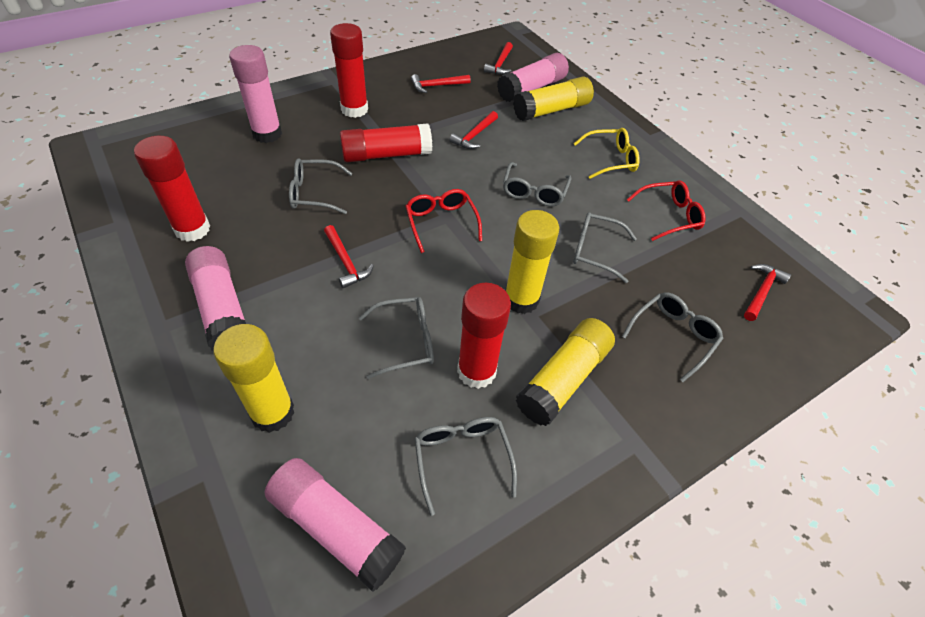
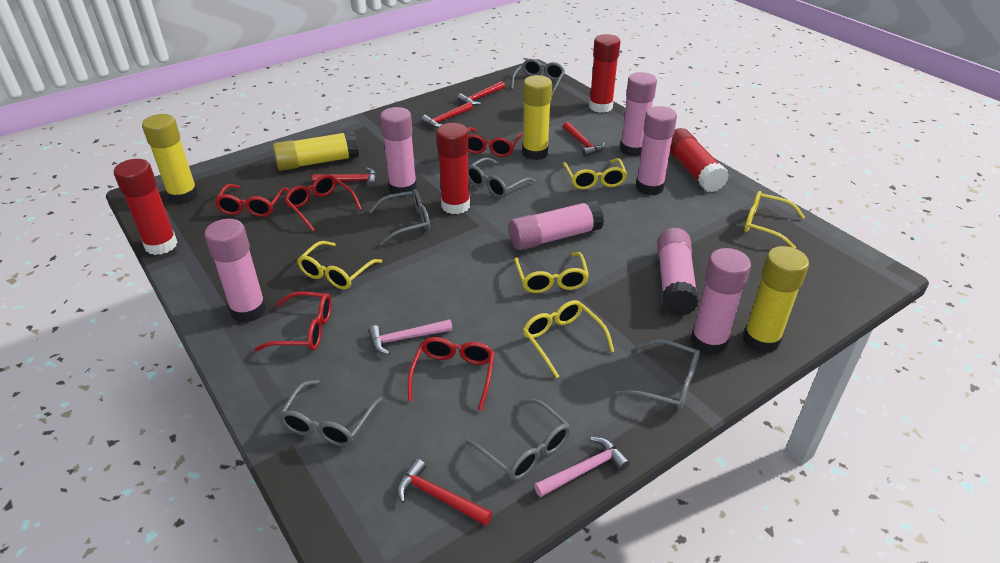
pink glue stick: [185,246,246,351] [229,45,282,143] [265,458,406,592] [497,53,569,102] = 4 -> [204,219,267,322] [380,107,417,197] [509,200,604,251] [620,72,657,157] [636,106,677,195] [657,228,699,316] [690,248,751,355] = 7
pink hammer: none = 0 -> [368,319,453,355] [534,437,630,497] = 2
red glasses: [406,189,482,253] [627,181,706,241] = 2 -> [215,184,289,217] [254,291,332,351] [285,175,362,231] [408,337,495,411] [468,127,522,157] = 5
yellow glasses: [573,128,640,179] = 1 -> [297,241,382,289] [514,252,589,293] [523,300,614,378] [563,158,627,189] [744,191,805,248] = 5

